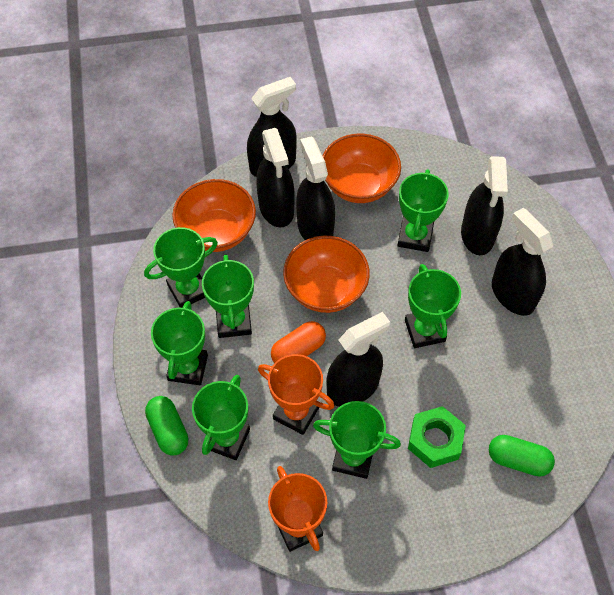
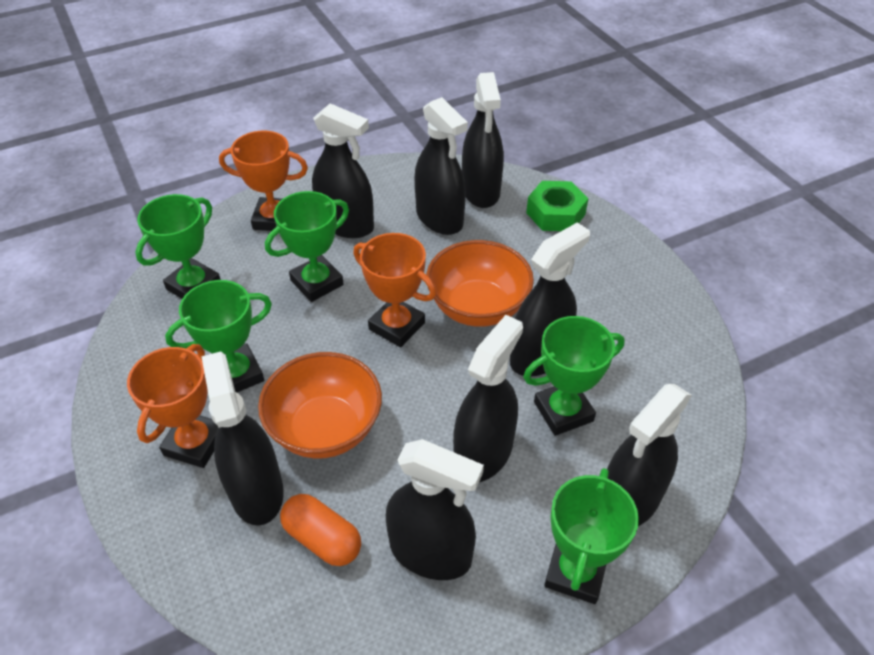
black spray bottle: [247,77,297,177] [256,128,295,228] [296,136,335,240] [326,312,390,407] [461,156,508,255] [492,208,553,316] = 6 -> [201,351,283,526] [312,103,374,238] [386,439,484,580] [415,97,468,235] [453,315,523,482] [462,72,504,208] [510,222,590,377] [607,384,692,526] = 8
green capsule: [145,396,188,456] [489,435,555,477] = 2 -> none = 0
green trophy: [144,227,218,308] [151,301,208,385] [192,375,250,460] [202,255,254,338] [313,401,401,479] [397,169,449,252] [405,264,461,348] = 7 -> [135,194,221,299] [165,280,272,393] [265,191,349,302] [523,316,625,436] [544,468,639,604] = 5
orange bowl: [172,179,256,252] [283,236,370,313] [323,134,401,203] = 3 -> [258,352,382,458] [426,240,534,327] = 2
orange trophy: [258,354,335,435] [268,466,327,552] = 2 -> [127,344,218,468] [219,131,308,231] [353,233,436,347] = 3

